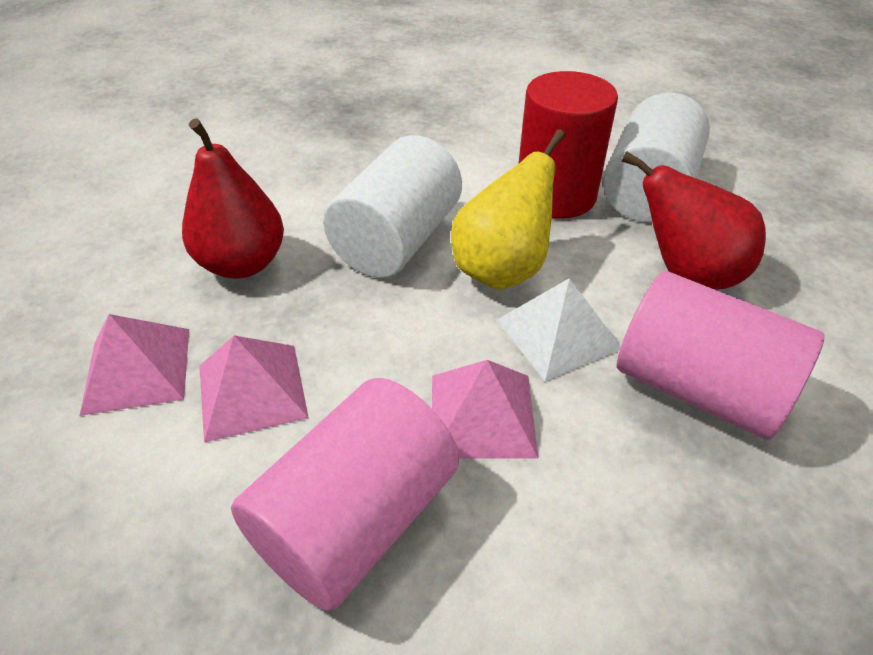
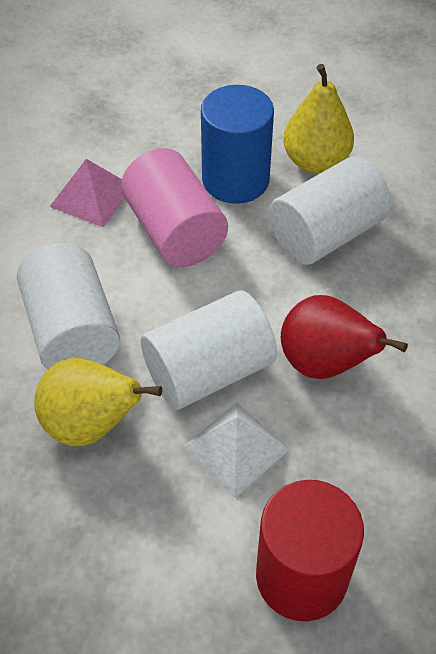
blue cylinder: none = 0 -> [201,85,274,204] = 1
pink cylinder: [231,378,459,611] [617,271,824,440] = 2 -> [121,148,228,267] = 1
pink pyramid: [79,314,189,416] [199,336,309,443] [432,360,538,459] = 3 -> [50,159,125,227] = 1
red pear: [182,119,284,279] [621,151,766,290] = 2 -> [281,295,408,379] = 1
white cylinder: [323,135,462,278] [603,93,710,222] = 2 -> [17,243,120,369] [141,291,277,410] [269,156,391,265] = 3
yellow pear: [451,129,566,290] = 1 -> [34,358,162,447] [283,64,354,173] = 2

